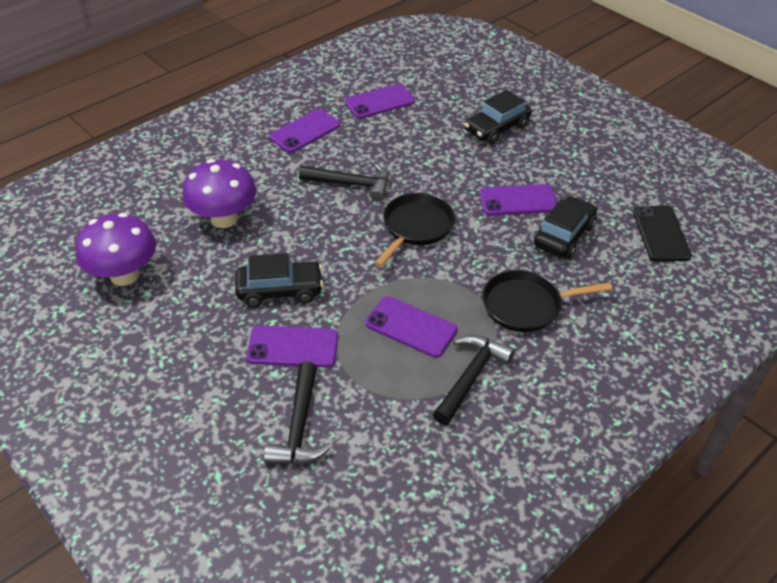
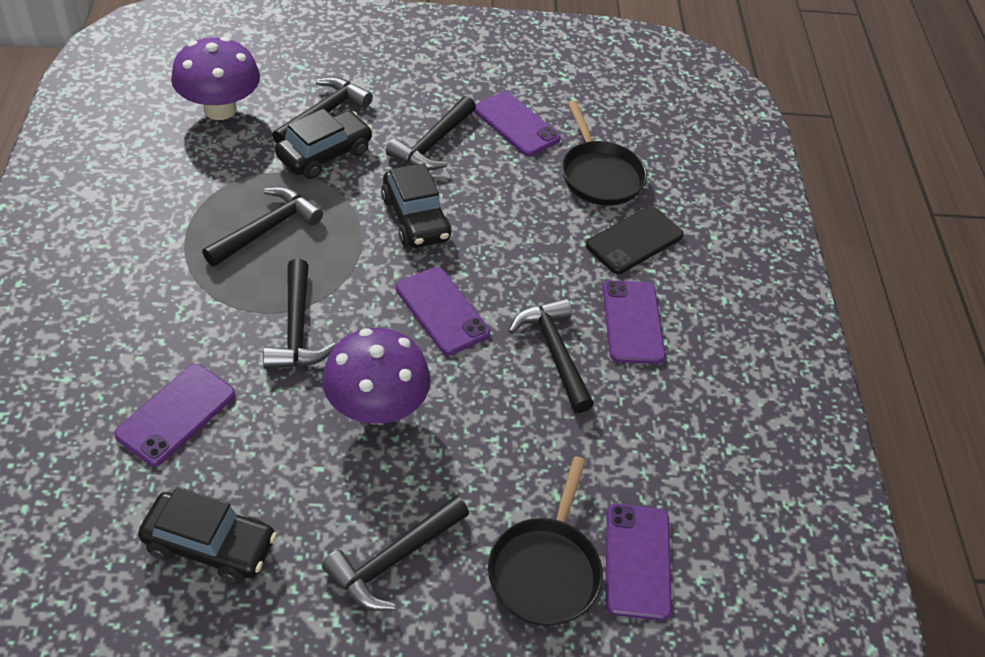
black hammer: [264,361,332,464] [299,164,389,201] [433,335,515,425] = 3 -> [202,187,323,267] [263,259,336,369] [272,77,373,143] [322,495,469,611] [386,96,476,170] [509,298,594,413] = 6

